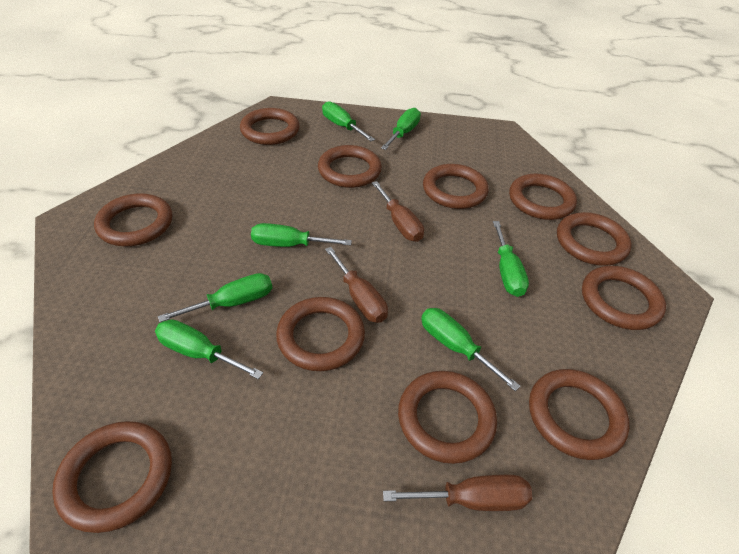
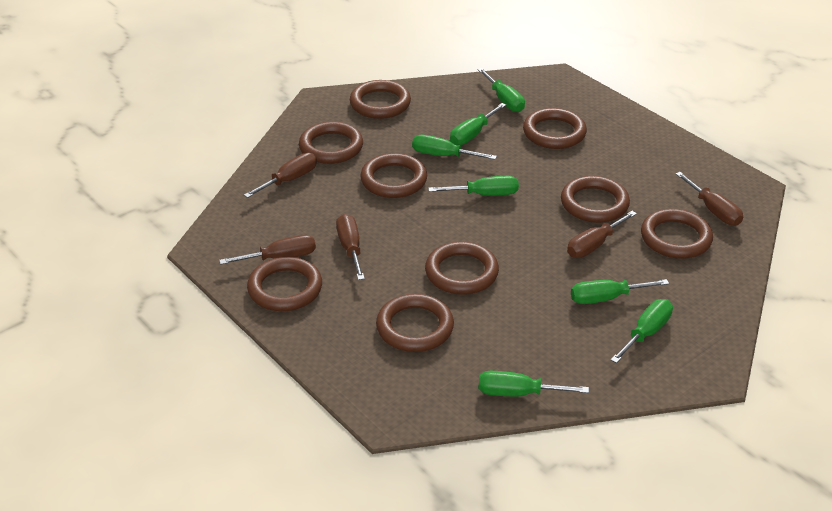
brown ring: [52,421,172,533] [94,193,172,246] [240,108,300,145] [276,297,365,371] [318,145,382,188] [398,371,497,464] [423,164,489,209] [509,174,577,220] [529,369,630,460] [557,212,632,266] [582,266,666,330] = 11 -> [247,257,322,311] [299,121,363,164] [350,80,411,119] [360,153,427,198] [376,294,454,352] [425,242,499,295] [523,108,587,149] [561,176,630,223] [641,209,713,259] = 9
brown screwdriver: [325,247,388,323] [372,181,424,242] [383,475,532,511] = 3 -> [219,235,316,265] [244,153,317,198] [336,214,365,280] [567,211,637,258] [675,172,743,226] = 5

